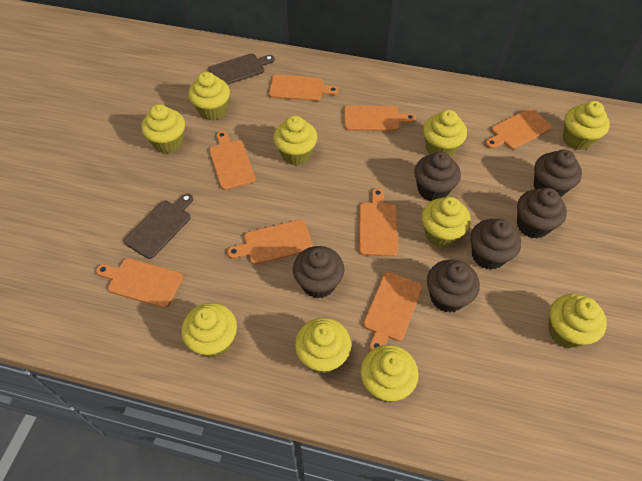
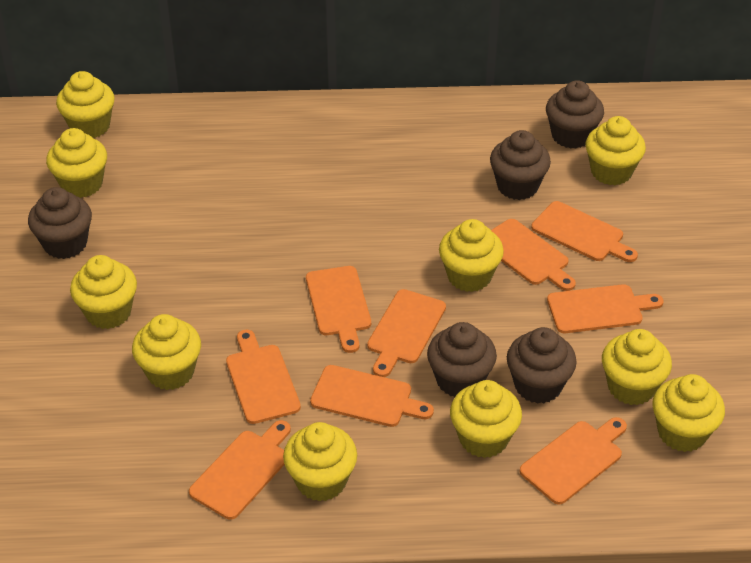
brown cupcake: [293,246,344,298] [414,152,461,201] [427,260,480,312] [470,219,521,270] [517,188,567,238] [534,150,582,197] = 6 -> [28,187,92,259] [427,322,497,397] [490,130,551,200] [507,327,577,404] [546,80,604,149] = 5
brown cutting board: [124,193,193,259] [208,53,275,85] = 2 -> none = 0
orange cutting board: [96,258,183,308] [209,131,256,190] [227,219,313,265] [269,75,339,101] [344,106,416,131] [359,188,398,257] [363,272,422,351] [485,109,552,149] = 8 -> [189,420,291,520] [226,330,301,424] [306,266,371,353] [310,365,434,427] [367,289,446,377] [491,219,576,291] [520,417,627,505] [531,201,638,262] [547,284,664,333] = 9

